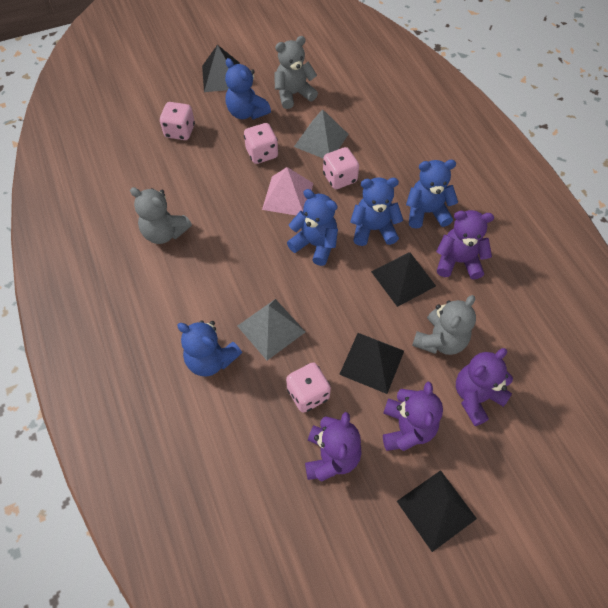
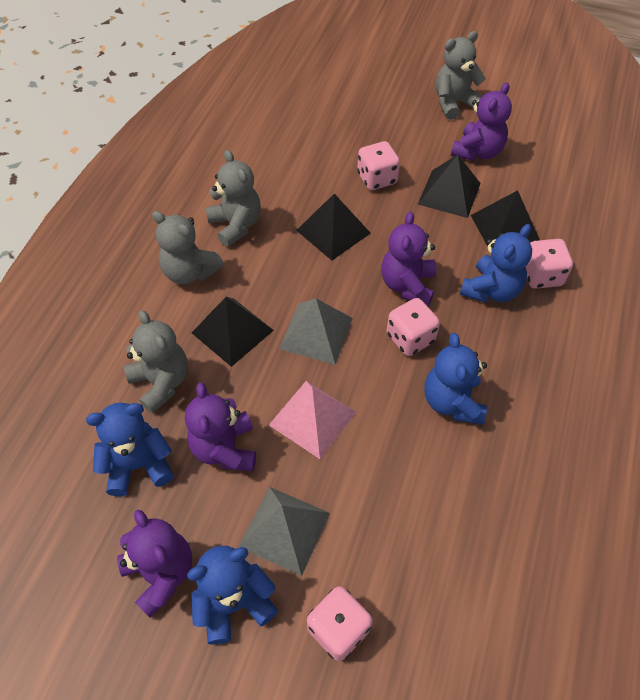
blue teddy bear: [177,320,242,376] [225,58,271,120] [287,189,338,266] [350,177,403,246] [406,160,458,229] = 5 -> [86,403,174,496] [187,546,278,645] [425,333,487,424] [460,224,532,303] = 4
grey teddy bear: [130,187,192,244] [274,36,318,109] [412,295,476,355] = 3 -> [124,310,188,414] [152,211,224,285] [205,150,261,247] [436,31,486,120] = 4

